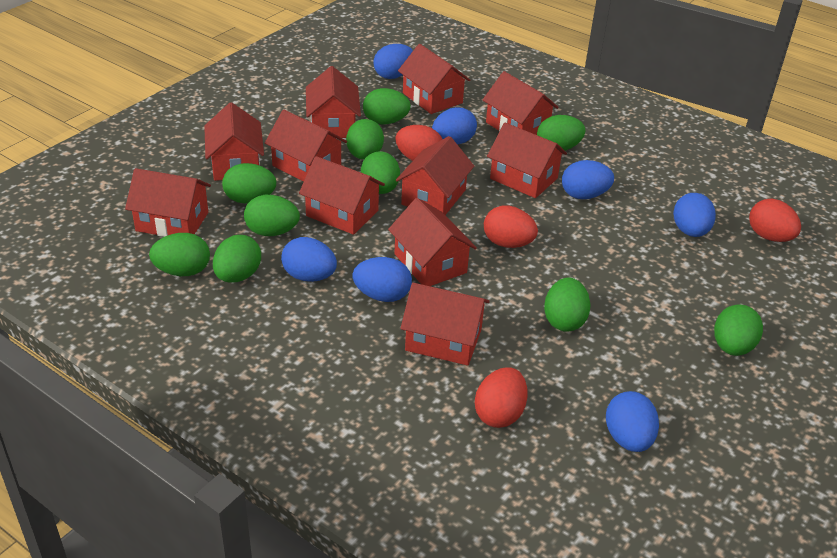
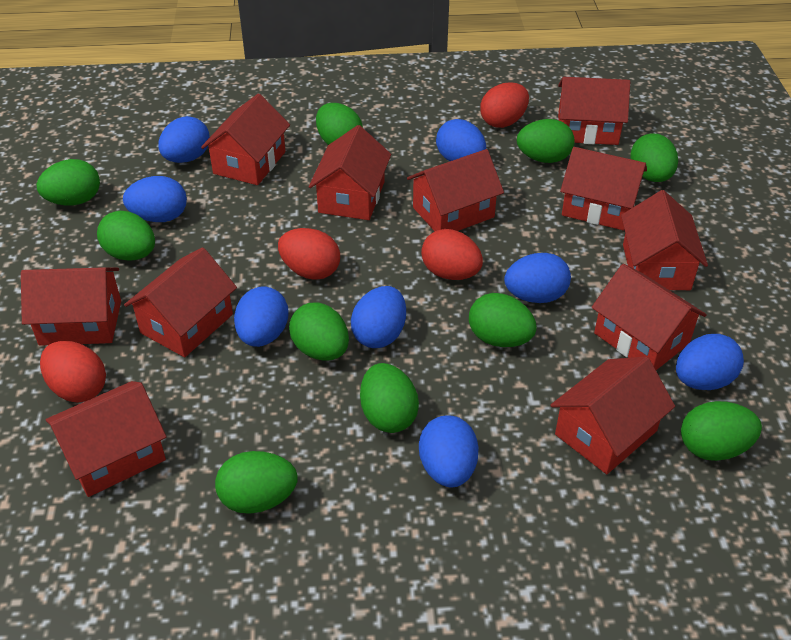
blue egg: [281,237,337,282] [353,257,412,302] [373,44,413,79] [432,107,477,145] [562,160,614,199] [606,391,659,452] [673,193,716,237] = 7 -> [123,176,187,222] [158,116,210,163] [234,287,289,347] [351,286,406,348] [419,415,479,487] [436,119,486,161] [504,253,571,303] [676,334,744,390] = 8

